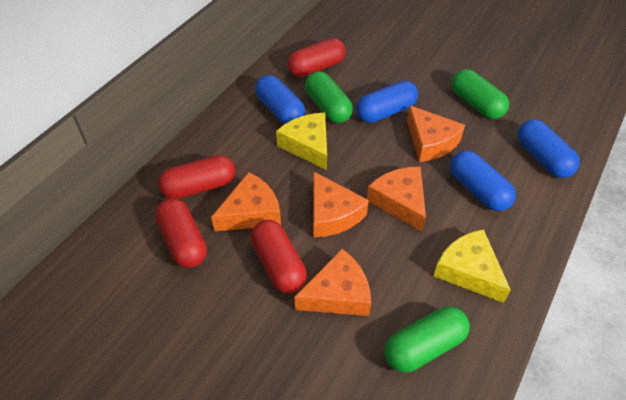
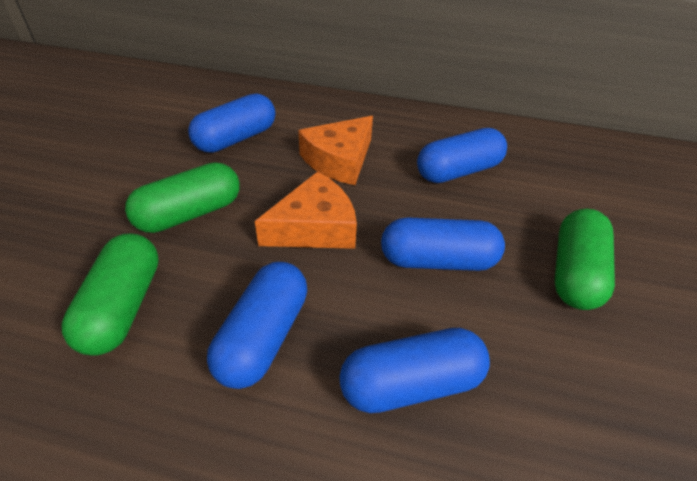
blue capsule: [255,75,305,124] [356,81,418,123] [450,150,516,211] [517,119,580,178] = 4 -> [188,93,275,153] [207,262,307,389] [339,328,490,413] [381,218,505,271] [417,128,507,183] = 5
orange cheese: [211,172,281,231] [295,249,371,316] [313,171,369,238] [367,167,426,232] [407,105,465,162] = 5 -> [255,171,357,249] [298,116,373,185] = 2
red capsule: [155,198,207,268] [158,155,235,199] [251,220,307,293] [287,38,346,77] = 4 -> none = 0
yellow cheese: [276,113,327,171] [433,229,511,303] = 2 -> none = 0

